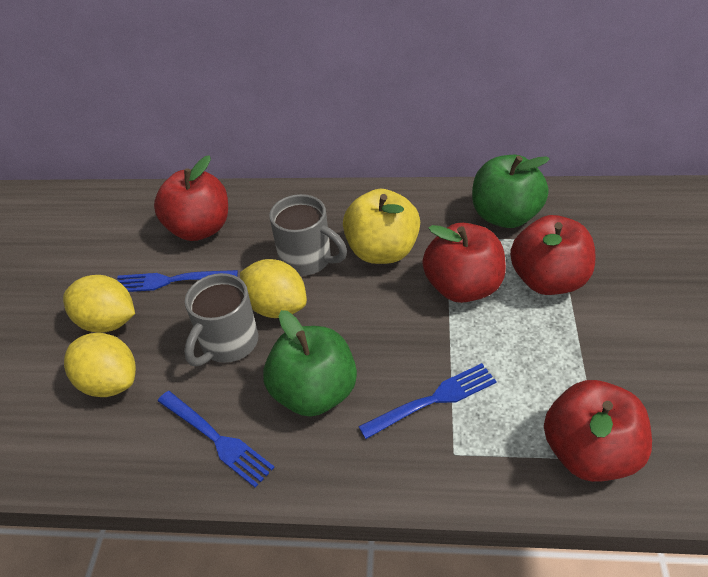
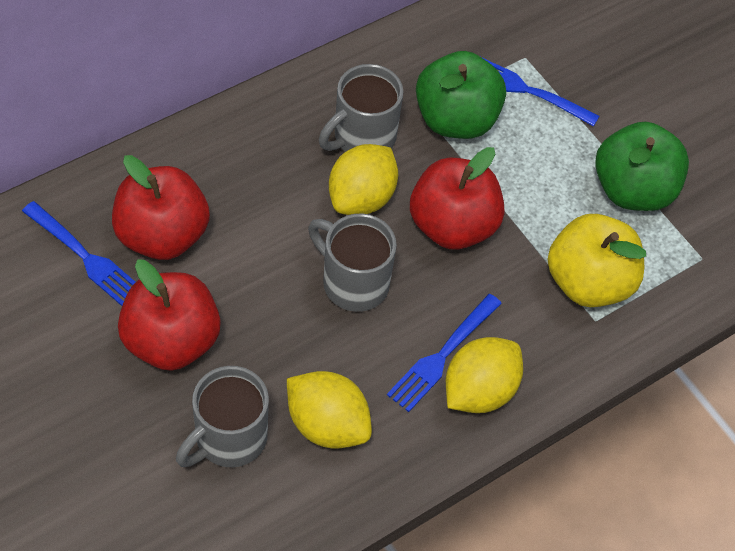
grey mug: [184,273,258,366] [269,194,347,276] = 2 -> [176,366,269,467] [308,214,397,312] [319,64,404,152] = 3
red apple: [154,155,228,241] [422,223,506,303] [510,215,595,295] [544,380,652,482] = 4 -> [112,155,210,260] [118,259,221,371] [410,147,504,249] = 3

